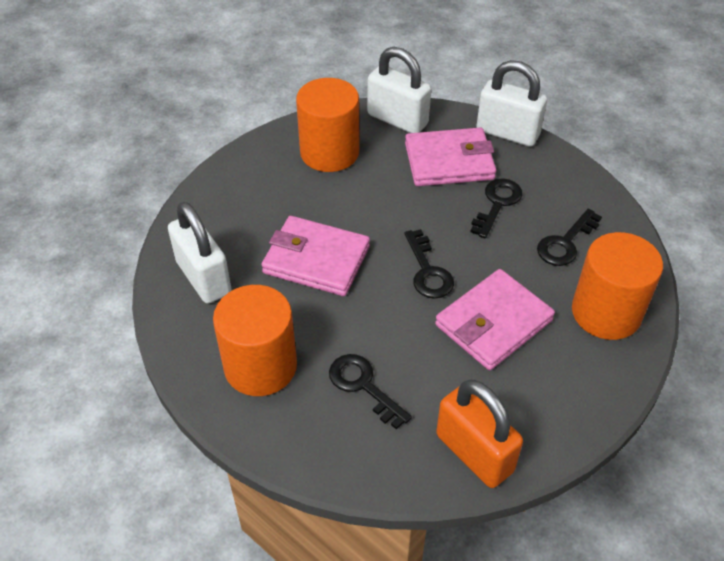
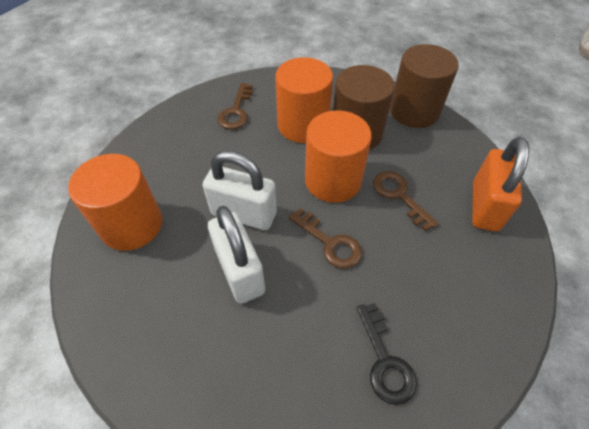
black key: [329,354,412,430] [404,229,454,299] [471,178,522,238] [537,209,602,266] = 4 -> [357,303,417,405] = 1
brown cylinder: none = 0 -> [333,65,395,150] [390,44,459,128] = 2
brown key: none = 0 -> [217,83,253,129] [289,208,362,269] [373,171,439,232] = 3
pink wallet: [261,216,370,296] [405,128,496,186] [435,269,555,370] = 3 -> none = 0
white padlock: [168,202,232,304] [367,47,431,133] [476,60,547,147] = 3 -> [203,151,277,230] [208,206,265,304] = 2

